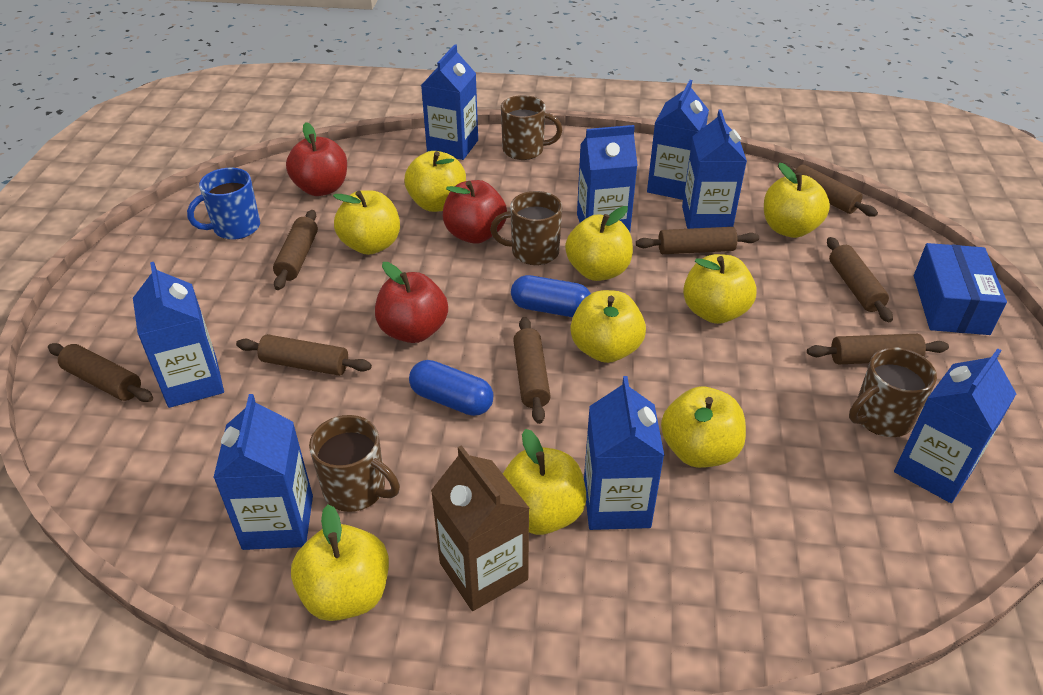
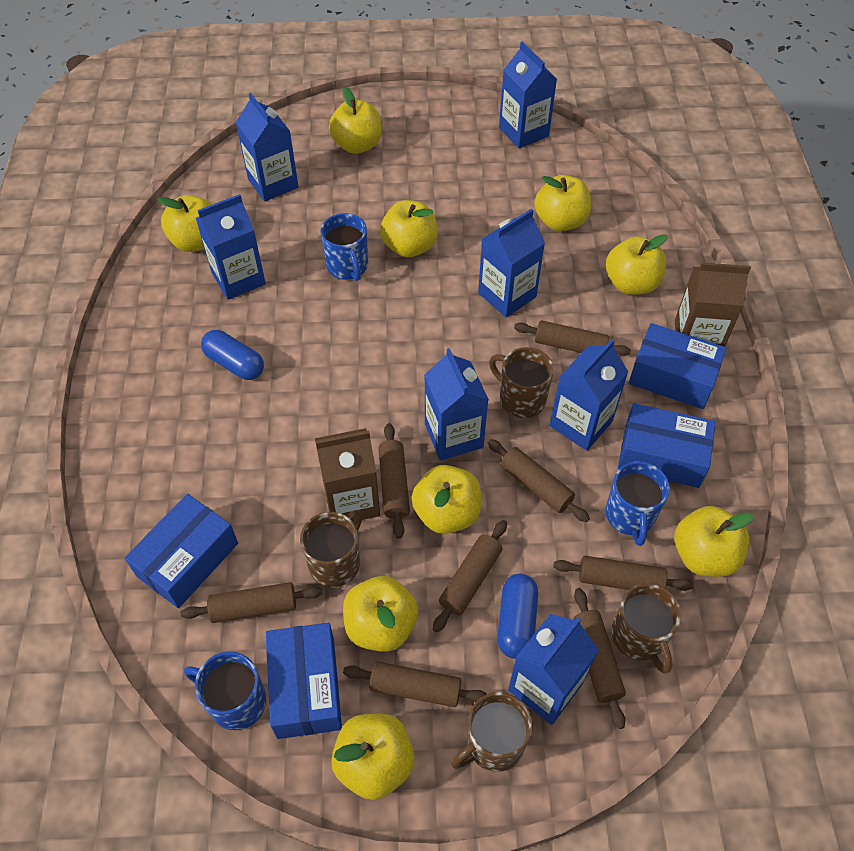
blue box: [914,243,1007,335] = 1 -> [124,494,238,608] [266,623,342,739] [618,403,716,488] [629,323,726,409] = 4
blue carton: [133,262,224,408] [213,394,313,550] [421,44,478,160] [577,125,638,232] [584,376,664,530] [647,80,709,200] [682,109,747,229] [894,348,1016,503] = 8 -> [196,194,266,300] [236,93,299,202] [424,348,489,461] [478,209,545,317] [499,42,557,149] [508,614,599,725] [550,339,628,451] = 7
blue mug: [187,168,260,240] = 1 -> [184,651,266,730] [321,213,368,281] [605,461,670,546] = 3
brown carton: [431,445,530,611] = 1 -> [315,428,380,522] [675,262,751,347] = 2
red apple: [286,122,347,196] [375,262,448,343] [443,180,507,244] = 3 -> none = 0

